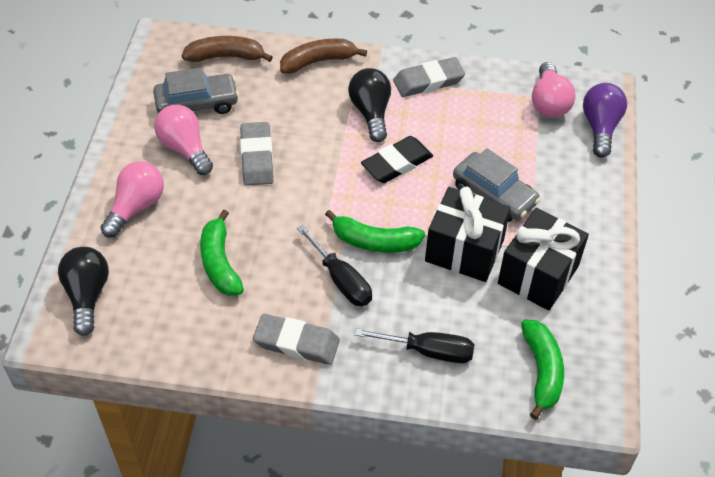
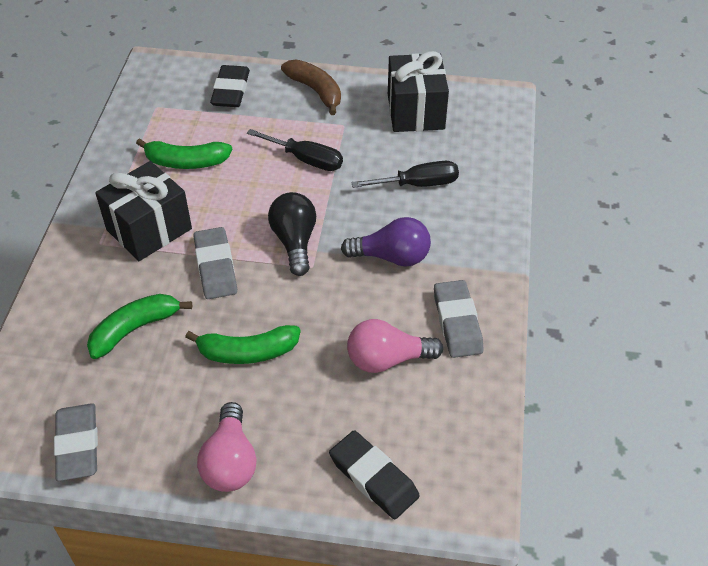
black eraser: [361,136,433,183] = 1 -> [210,65,250,107] [329,430,420,519] = 2
black light bulb: [58,247,109,336] [348,68,391,142] = 2 -> [268,192,316,276] = 1
brown banana: [182,36,273,62] [280,39,367,74] = 2 -> [281,60,341,115] = 1
grey car: [153,67,239,114] [453,148,541,222] = 2 -> none = 0
pink light bulb: [100,161,164,238] [154,105,213,175] [532,62,576,118] = 3 -> [197,402,257,492] [347,319,443,373] = 2

